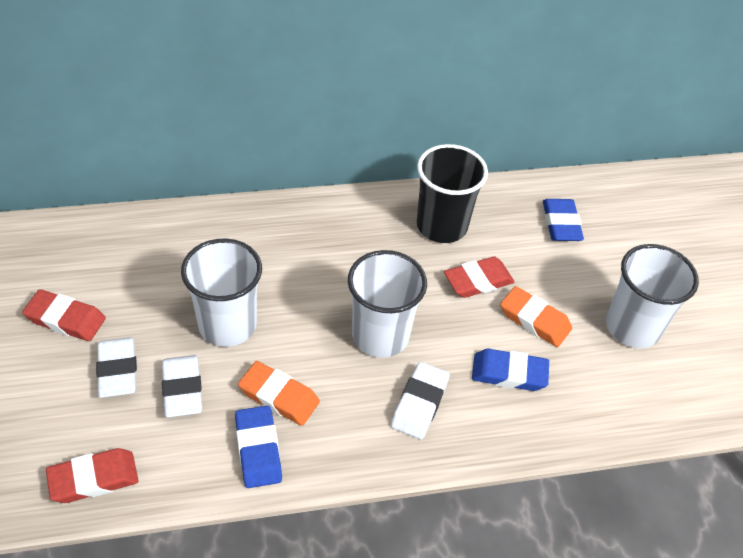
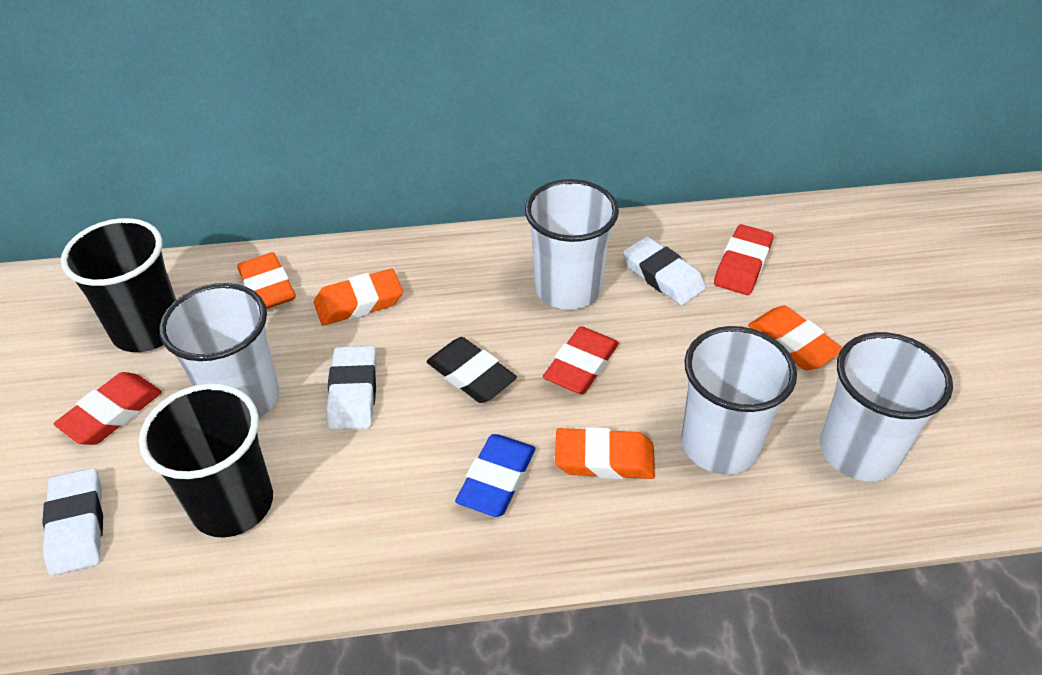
black cup: [417,144,488,243] = 1 -> [61,218,176,352] [139,383,273,537] = 2
black eraser: none = 0 -> [427,337,517,403] = 1
blue eraser: [235,406,282,488] [472,349,549,391] [543,199,584,241] = 3 -> [455,434,536,517] = 1
orange eraser: [238,361,320,426] [500,286,572,347] = 2 -> [237,252,296,309] [314,269,403,325] [555,427,655,479] [748,305,843,370] = 4
white cup: [181,238,262,347] [348,250,427,358] [606,244,699,348] = 3 -> [159,283,279,418] [525,179,619,309] [681,326,797,474] [820,332,953,481] = 4

